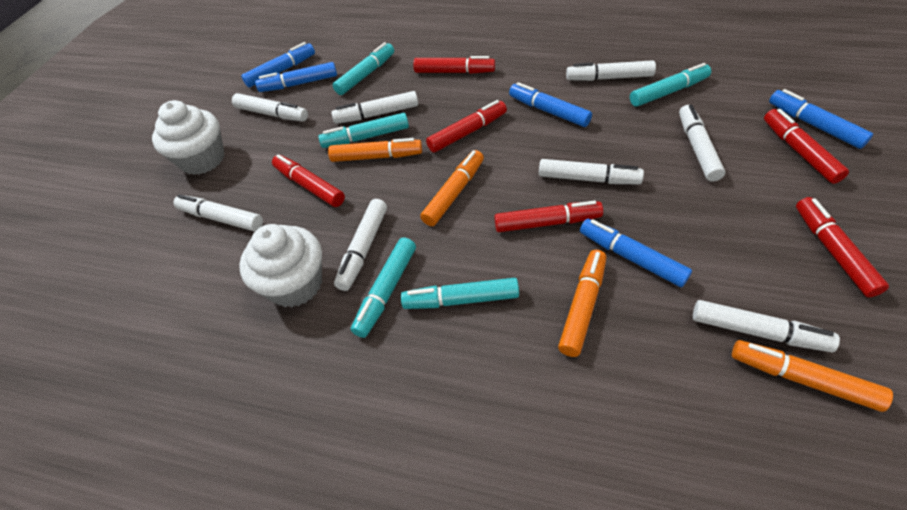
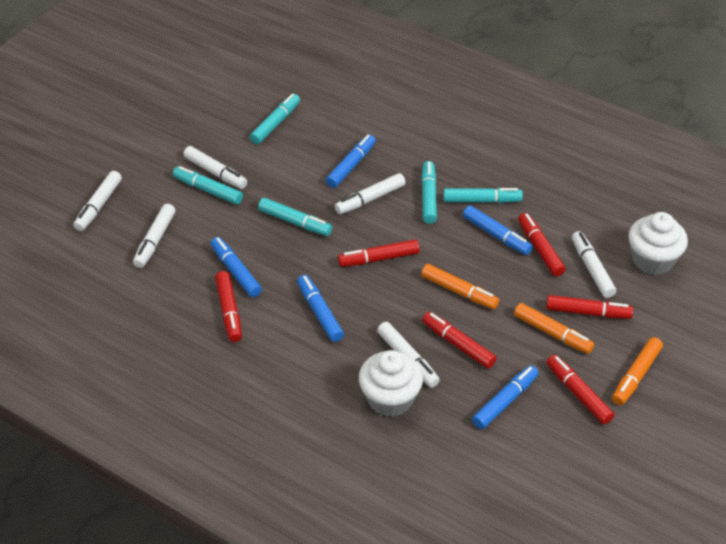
orange marker: [328,138,422,162] [420,150,484,226] [558,250,606,357] [732,340,893,412] = 4 -> [421,264,499,309] [514,303,594,354] [612,337,663,405] = 3
white marker: [174,194,263,231] [232,93,308,122] [331,91,418,124] [334,199,387,291] [539,159,644,185] [566,60,656,81] [679,105,725,182] [693,300,840,352] = 8 -> [73,171,122,231] [133,204,176,268] [183,146,247,189] [335,173,406,214] [377,322,440,388] [572,231,616,298] = 6

